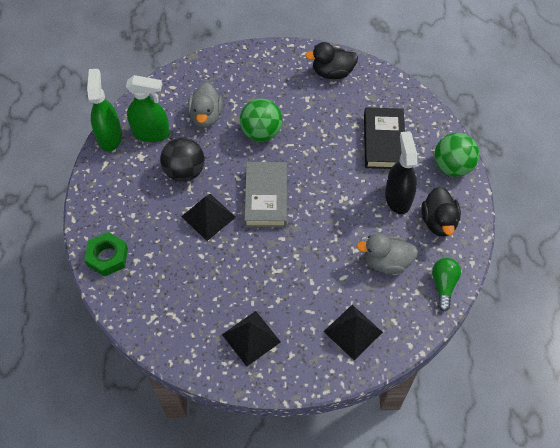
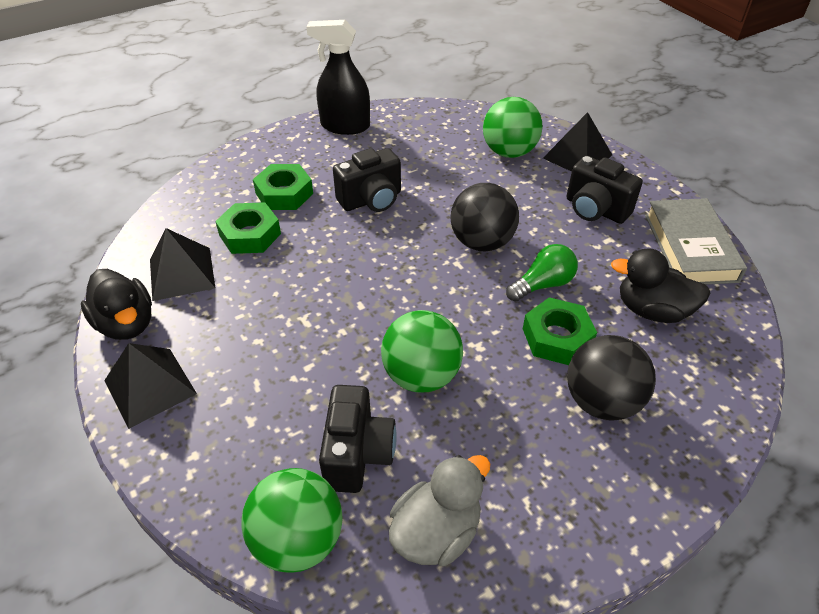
black ball: [160,137,205,182] = 1 -> [450,183,519,251] [567,335,656,420] = 2
black book: [364,108,405,169] = 1 -> none = 0
black camera: none = 0 -> [319,385,397,493] [333,148,401,212] [567,156,643,224] = 3
green ball: [240,99,283,142] [434,133,479,177] = 2 -> [241,468,343,573] [381,310,463,393] [483,97,543,158] = 3
green nut: [85,232,128,277] = 1 -> [215,202,281,254] [253,164,313,210] [523,297,597,365] = 3
green spray bottle: [87,69,122,152] [126,75,170,142] = 2 -> none = 0
grey duck: [188,82,223,127] [356,233,418,274] = 2 -> [389,455,490,566] = 1

